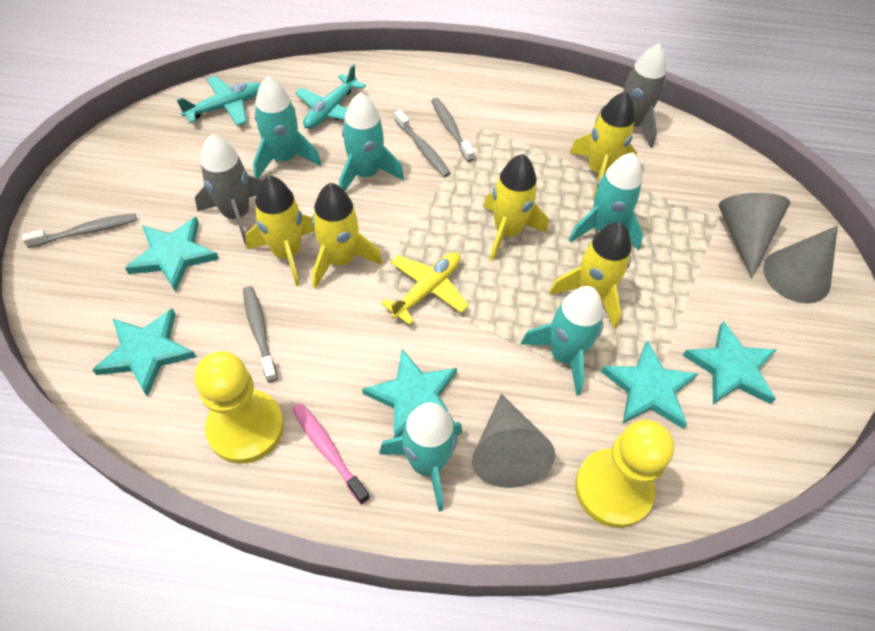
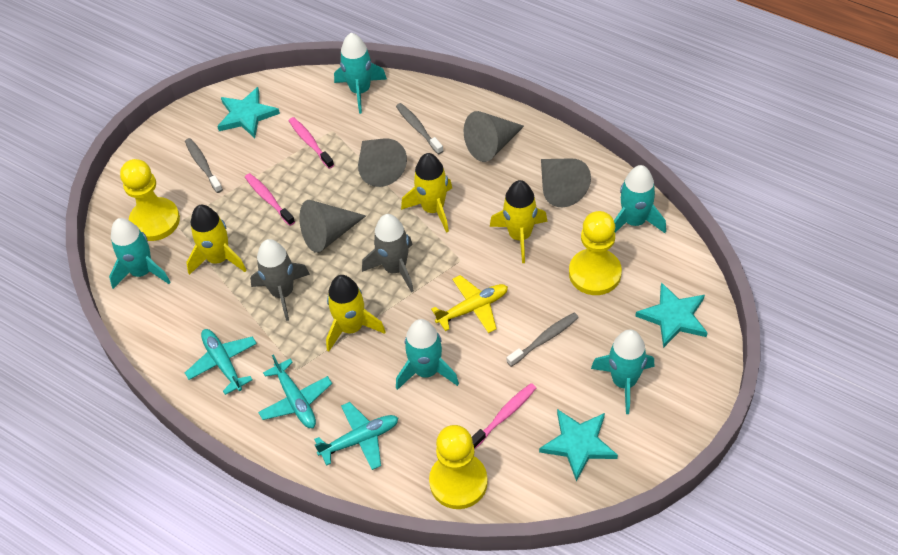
grey cone: [472,394,555,488] [719,193,790,279] [763,226,838,303] = 3 -> [299,200,366,253] [358,138,407,187] [464,111,524,162] [541,158,591,207] = 4
grey toothbrush: [22,213,137,248] [243,286,278,382] [394,110,451,177] [431,98,475,162] = 4 -> [185,138,223,193] [396,103,443,155] [506,313,579,367] = 3
pink toothbrush: [292,403,370,505] = 1 -> [245,173,295,226] [289,117,334,169] [472,383,536,449] = 3
turquoise plane: [177,76,260,126] [295,64,366,129] = 2 -> [185,329,257,395] [258,355,332,428] [314,402,398,470] = 3
turquoise star: [92,308,196,397] [125,217,219,292] [362,349,457,438] [601,340,698,429] [683,321,777,404] = 5 -> [217,87,280,138] [539,409,618,481] [635,282,708,348] = 3
yellow pawn: [194,351,284,464] [575,420,674,528] = 2 -> [120,159,180,241] [429,425,488,509] [569,211,622,295] = 3
yellow rocket: [245,176,315,286] [312,183,382,289] [483,154,548,261] [549,222,631,329] [569,91,637,199] = 5 -> [186,205,247,275] [326,275,386,352] [401,153,452,233] [490,180,547,263] = 4

